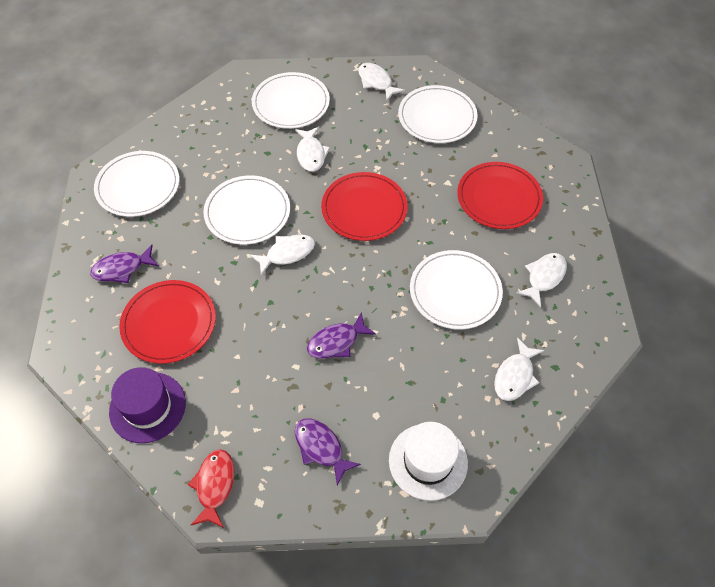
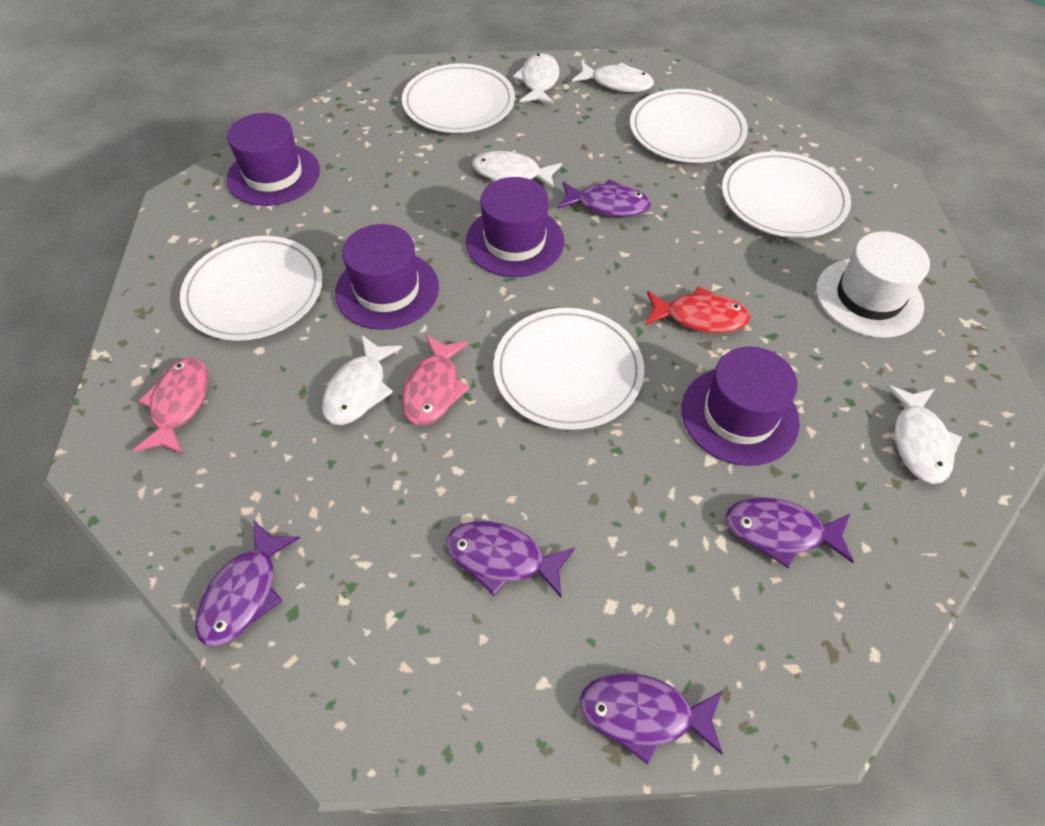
pink fish: none = 0 -> [134,358,208,454] [402,335,470,426] = 2
purple fish: [90,245,159,283] [295,418,361,485] [307,312,376,359] = 3 -> [195,521,300,647] [446,521,575,597] [557,179,651,217] [579,673,723,765] [725,497,854,568] = 5
purple hat: [109,367,186,443] = 1 -> [227,113,320,206] [335,224,439,330] [466,177,564,277] [681,347,800,466] = 4
red plate: [119,280,216,364] [321,172,407,241] [457,162,543,229] = 3 -> none = 0

